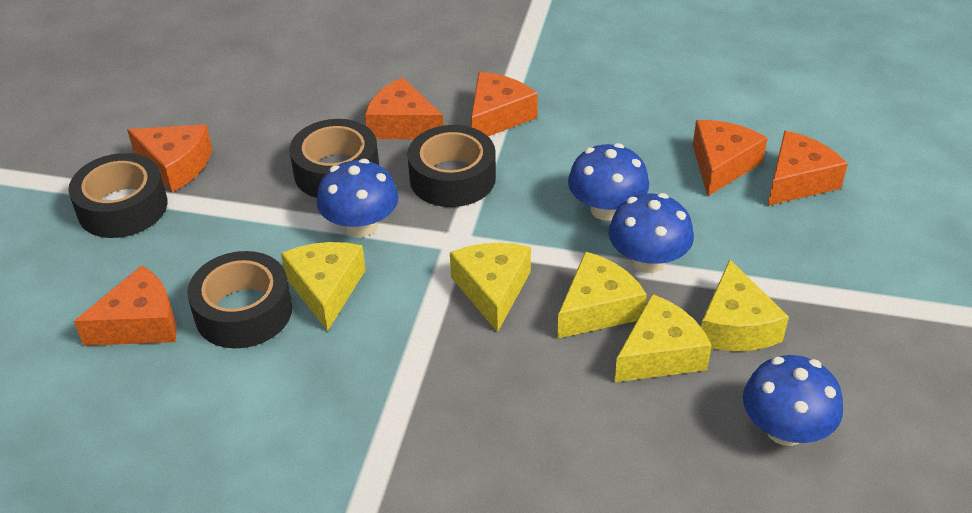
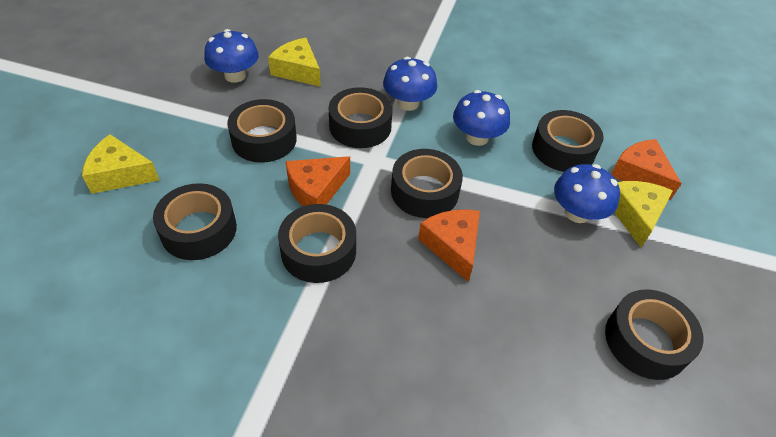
black tape: [68,153,168,238] [187,251,292,348] [289,119,379,198] [407,125,496,207] = 4 -> [153,183,237,260] [227,99,297,163] [278,204,356,283] [329,87,393,148] [391,149,463,218] [532,110,604,172] [605,289,704,380] = 7
orange cheese: [74,265,177,346] [127,125,212,192] [365,77,444,139] [471,72,538,137] [693,120,768,196] [768,131,848,206] = 6 -> [286,156,350,206] [418,209,480,282] [611,139,682,200] = 3
yellow cheese: [281,242,366,331] [450,243,531,332] [557,252,647,339] [614,294,712,382] [701,259,789,351] = 5 -> [82,134,159,194] [268,38,321,87] [615,181,673,247] = 3

